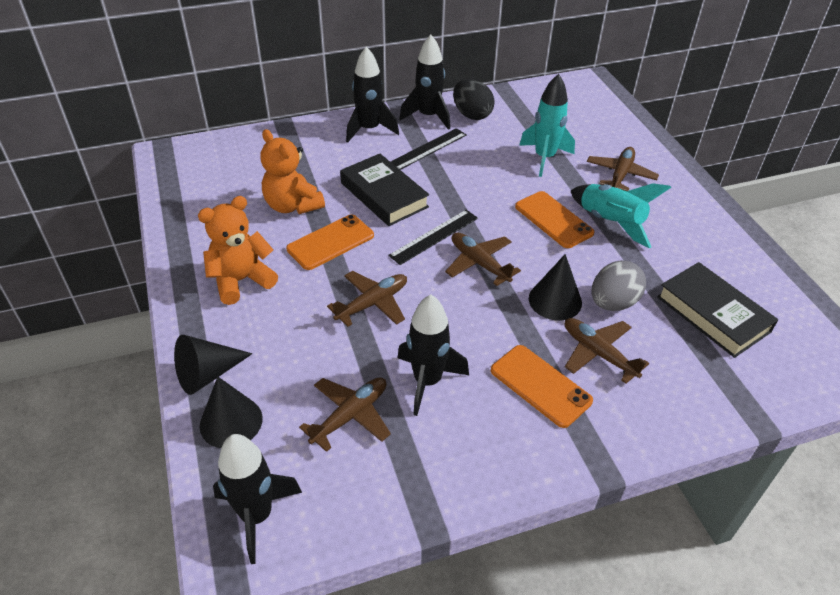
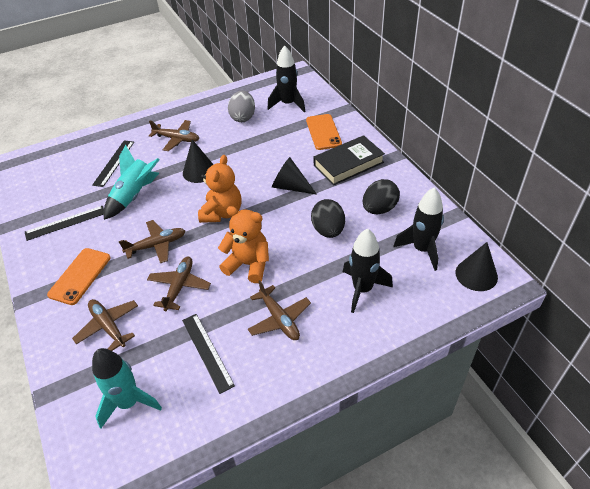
black book: [340,154,429,226] [657,262,778,358] = 2 -> [313,135,385,185] = 1
black egg: [453,79,495,120] = 1 -> [311,199,345,238] [362,179,400,214] = 2
black rocket: [213,434,302,564] [346,47,399,143] [397,294,469,416] [399,35,450,130] = 4 -> [267,45,305,112] [343,229,393,313] [393,188,444,271] = 3
black ruler: [388,210,478,265] [391,128,467,170] = 2 -> [25,206,104,241] [92,140,134,187] [182,314,235,394] = 3
orange phone: [286,214,374,270] [491,345,593,428] [515,191,595,248] = 3 -> [47,248,111,305] [306,114,342,150] = 2

